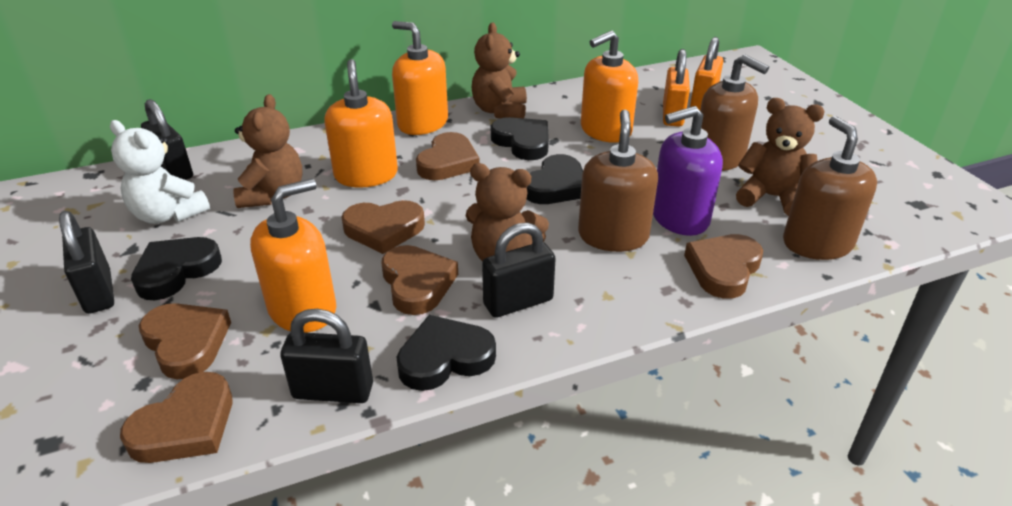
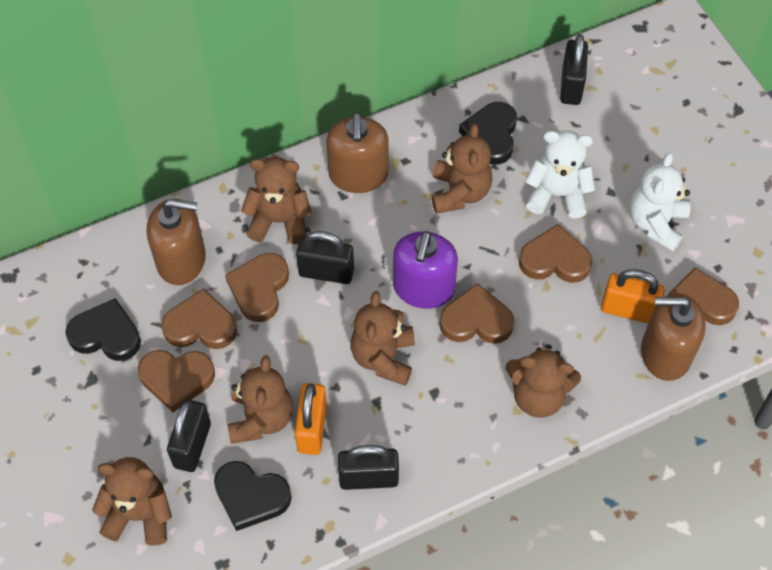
black heart: [131,237,222,300] [396,315,496,391] [491,117,549,160] [526,154,583,204] = 4 -> [65,298,141,361] [214,461,292,531] [459,102,517,165] = 3
brown teddy bear: [233,94,303,208] [466,163,549,261] [472,23,527,119] [736,98,825,216] = 4 -> [92,457,172,546] [227,355,293,444] [241,157,312,244] [350,291,415,386] [432,123,493,214] [505,344,581,417] = 6
orange soap dispenser: [250,179,336,333] [324,59,398,188] [392,21,448,135] [581,30,638,143] = 4 -> none = 0
white teddy bear: [110,120,210,224] = 1 -> [525,130,595,219] [629,153,691,252] = 2

